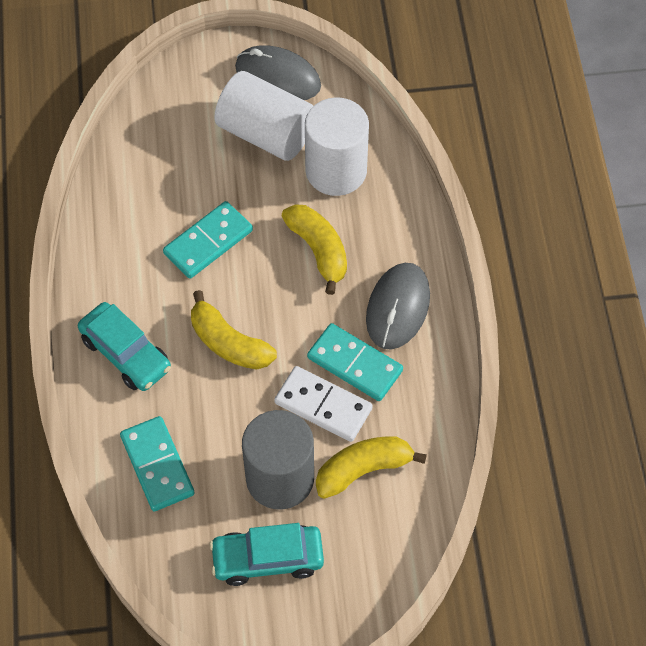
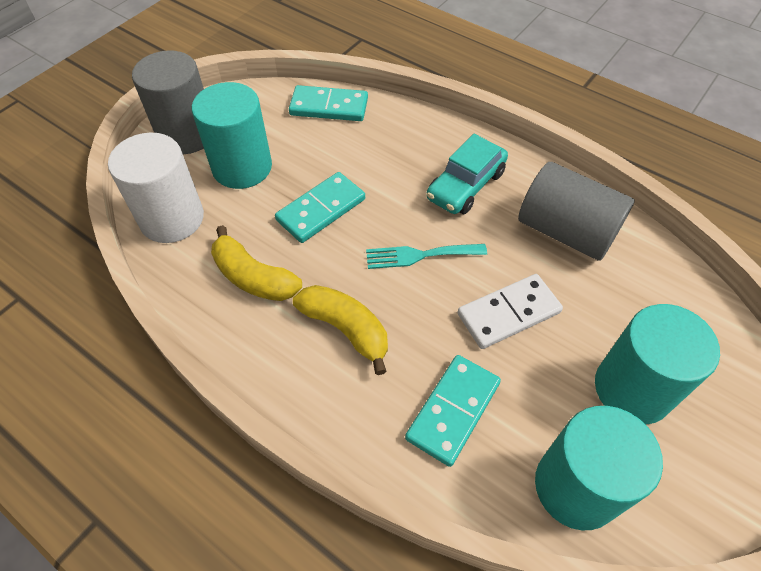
grey cylinder: [242,410,314,509] = 1 -> [132,50,204,154] [518,162,635,261] = 2
grey mouse: [235,45,321,100] [366,263,430,350] = 2 -> none = 0
turquoise car: [78,302,171,391] [209,523,324,586] = 2 -> [426,134,508,214] = 1
turquoise cylinder: none = 0 -> [192,82,272,189] [535,406,663,530] [595,304,720,425] = 3
turquoise fork: none = 0 -> [366,244,487,269] = 1
white cylinder: [214,71,313,161] [305,97,369,196] = 2 -> [108,132,204,243] = 1
yellow banana: [191,290,277,370] [282,204,347,295] [316,437,427,499] = 3 -> [211,225,302,301] [293,285,388,375] = 2

